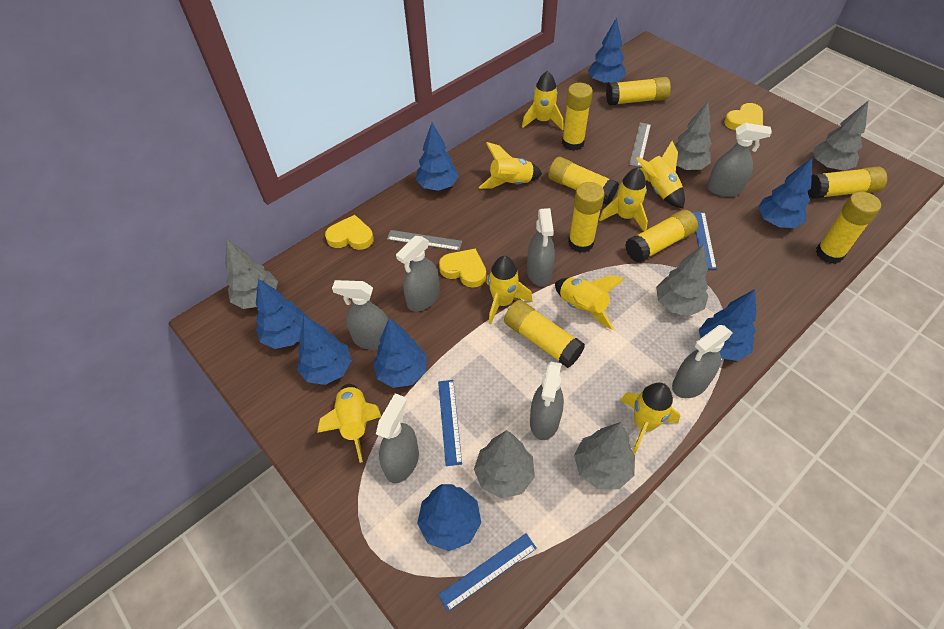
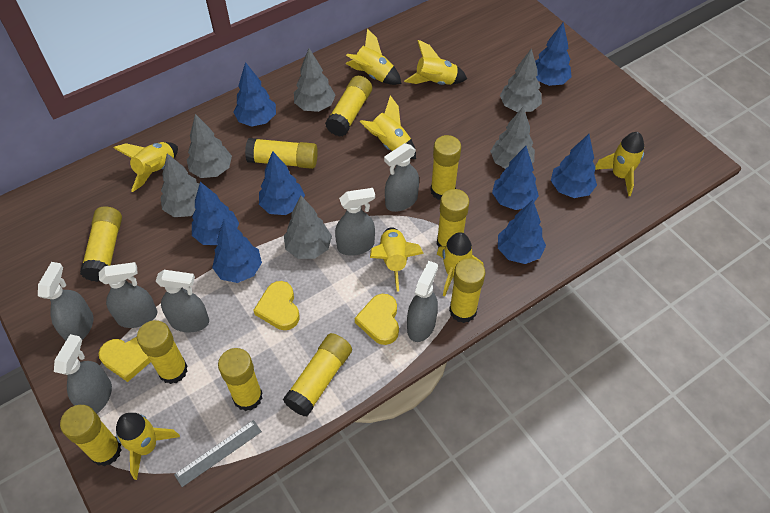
blue ruler: [438,380,462,466] [438,533,537,612] [692,212,717,269] = 3 -> none = 0
grey ruler: [387,230,462,251] [629,123,651,167] = 2 -> [174,420,262,487] = 1
yellow glue stick: [504,300,585,368] [548,157,619,205] [562,83,593,151] [568,182,605,253] [606,77,671,105] [625,210,698,263] [808,167,887,199] [816,192,881,264] = 8 -> [60,405,122,466] [80,206,122,282] [137,320,187,384] [218,348,263,411] [245,138,318,169] [283,333,352,417] [325,76,372,137] [431,135,461,200] [437,189,470,248] [449,258,485,323] = 10

